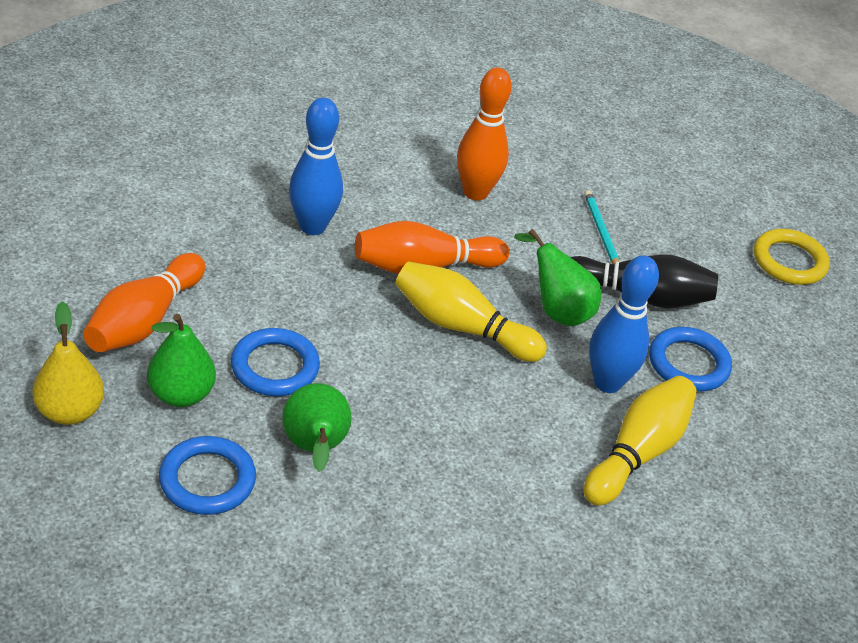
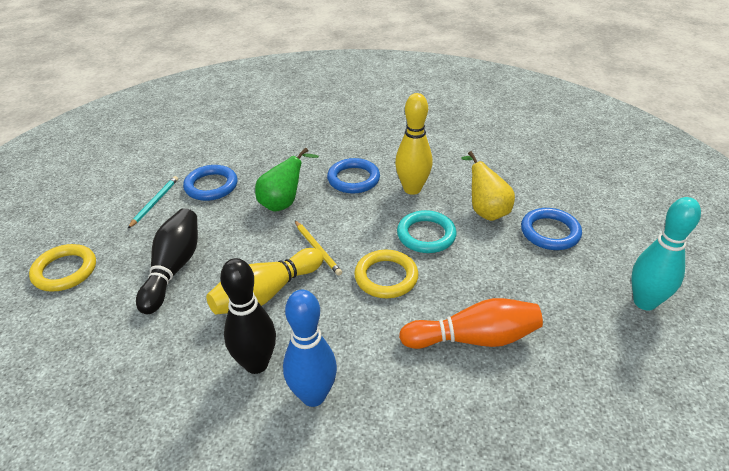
black bowling pin: [570,254,718,308] = 1 -> [136,208,198,314] [220,258,276,374] = 2
blue bowling pin: [289,97,343,235] [589,255,659,393] = 2 -> [283,290,337,407] = 1
green pear: [147,314,216,407] [282,383,352,472] [514,229,601,326] = 3 -> [255,148,319,212] = 1
orange bowling pin: [83,253,205,352] [355,221,509,274] [457,67,512,201] = 3 -> [399,298,543,349] = 1
turquoise bowling pin: none = 0 -> [631,197,701,311] = 1
turquoise ring: none = 0 -> [397,210,457,253] = 1
yellow pencil: none = 0 -> [294,220,342,276] = 1
yellow ring: [754,229,830,285] = 1 -> [29,244,96,292] [354,250,418,298] = 2

